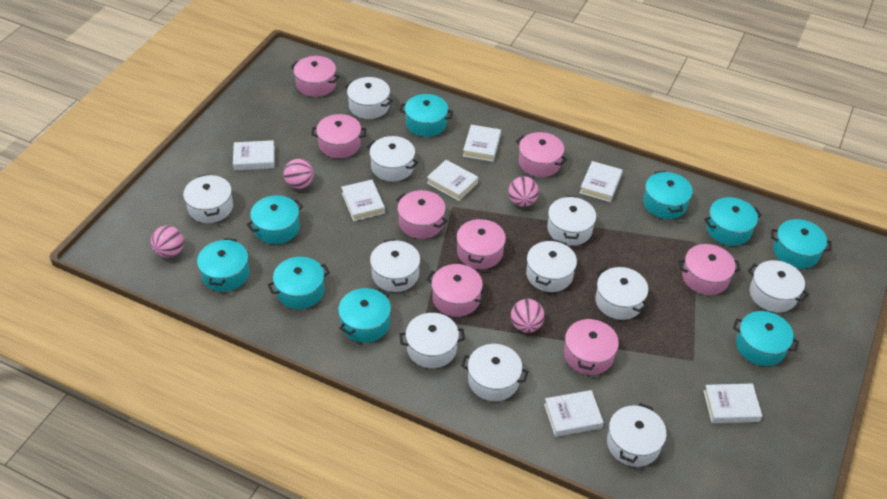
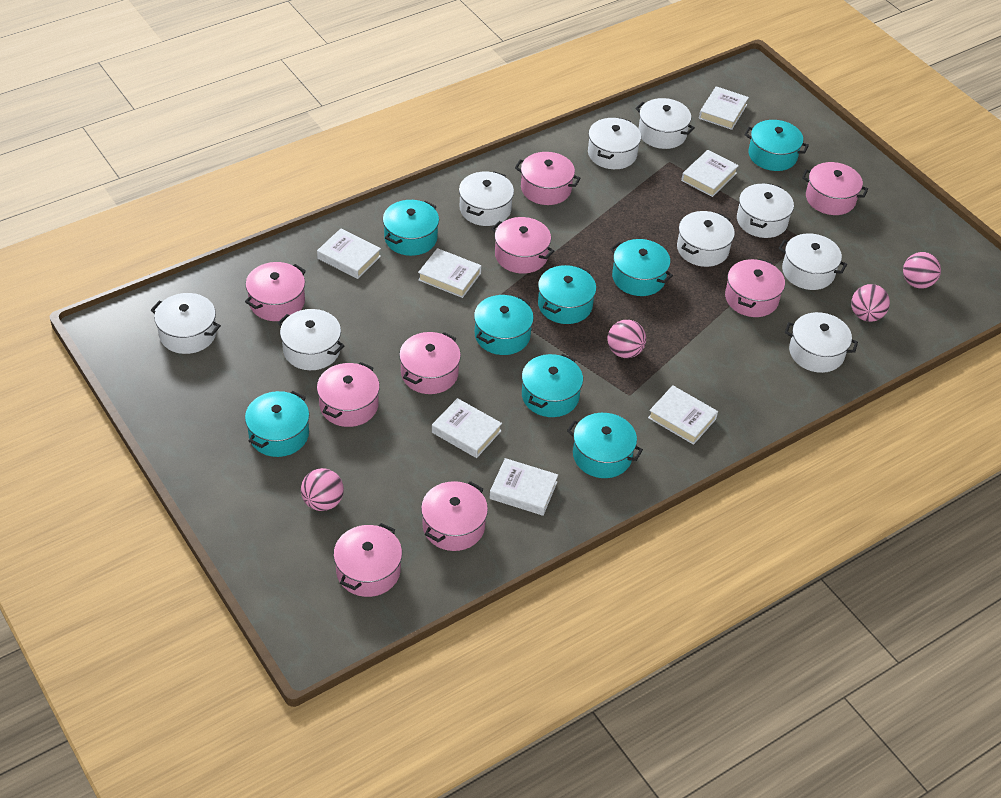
pink pot: [291,56,340,97] [311,114,366,158] [396,190,447,239] [427,264,487,317] [456,218,506,269] [516,132,567,177] [564,317,619,375] [679,244,741,295] = 8 -> [245,262,306,321] [317,362,380,427] [333,523,402,597] [399,332,461,394] [421,481,488,551] [491,217,554,273] [515,152,580,205] [725,259,785,317] [802,162,868,215] = 9
turquoise pot: [197,238,250,292] [246,195,303,244] [268,257,330,309] [338,288,391,343] [399,94,453,137] [643,171,693,219] [704,197,762,246] [733,311,799,366] [771,219,832,269] = 9 -> [245,391,309,457] [383,200,439,256] [474,295,534,355] [522,354,583,417] [538,265,596,324] [567,413,643,478] [610,239,673,296] [744,120,809,171] = 8
white pot: [183,174,233,223] [345,77,393,119] [367,136,418,182] [370,239,420,292] [400,313,465,368] [461,344,529,401] [526,240,577,292] [547,196,596,246] [595,267,648,320] [607,403,667,467] [748,260,809,312] = 11 -> [151,293,221,354] [278,309,344,370] [459,171,514,226] [588,118,641,169] [635,98,695,149] [677,211,735,267] [737,183,794,238] [778,233,847,290] [785,312,858,373] = 9

